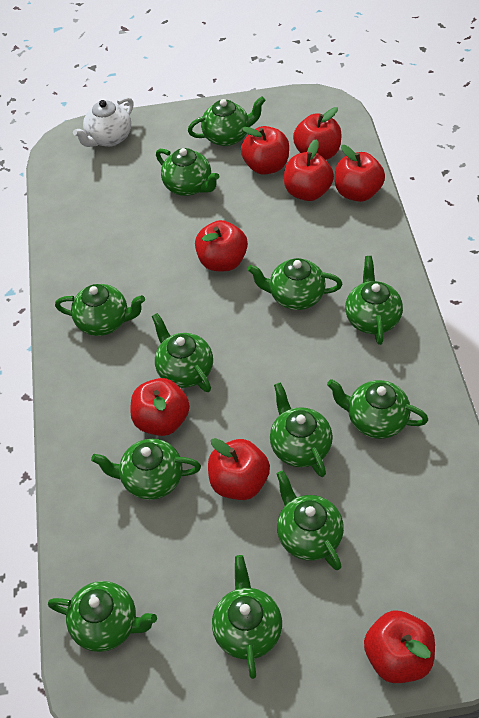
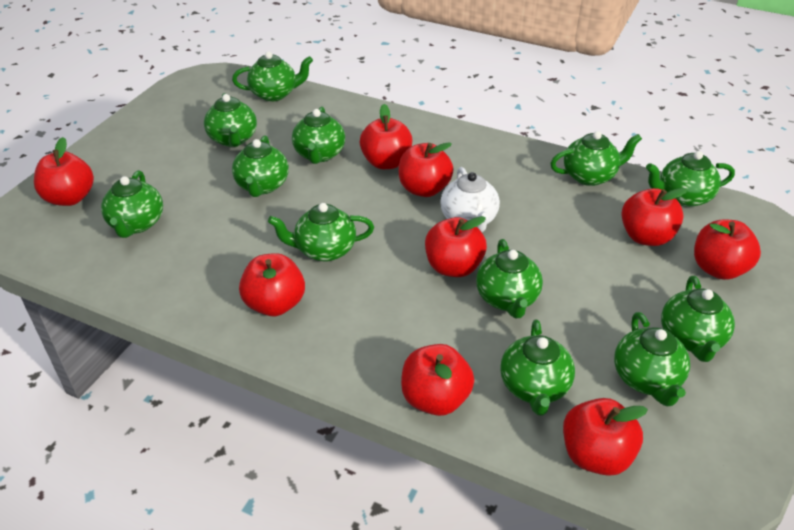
red apple: [130,378,190,436] [195,220,248,271] [208,438,270,500] [241,126,289,175] [284,139,334,201] [293,107,342,160] [335,145,385,202] [364,611,435,683] = 8 -> [34,137,94,206] [239,253,305,316] [360,104,413,169] [399,142,454,197] [401,344,474,416] [425,216,487,277] [563,398,648,476] [621,188,688,246] [694,219,761,280] = 9

